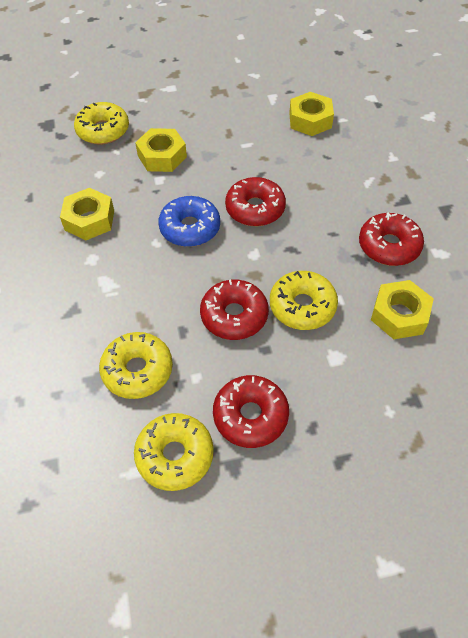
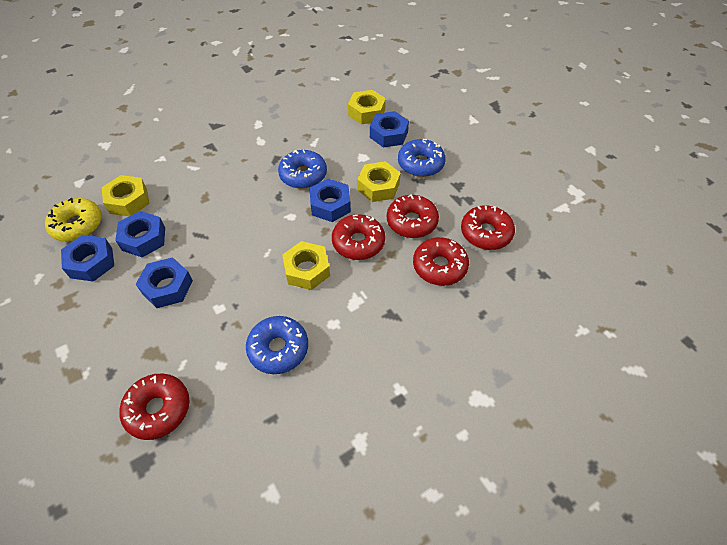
blue donut: [158,196,220,247] = 1 -> [246,316,308,374] [278,150,327,189] [398,139,446,177] = 3
blue nut: none = 0 -> [61,235,114,282] [115,211,165,257] [136,257,193,308] [310,179,351,222] [370,111,409,148] = 5
red donut: [200,279,269,340] [213,375,289,448] [225,177,286,226] [359,213,424,266] = 4 -> [119,374,189,440] [332,214,385,260] [387,194,439,238] [413,237,469,286] [461,205,515,250] = 5
yellow donut: [74,102,129,144] [99,332,173,399] [134,413,214,491] [270,271,338,330] = 4 -> [45,198,102,242] = 1

